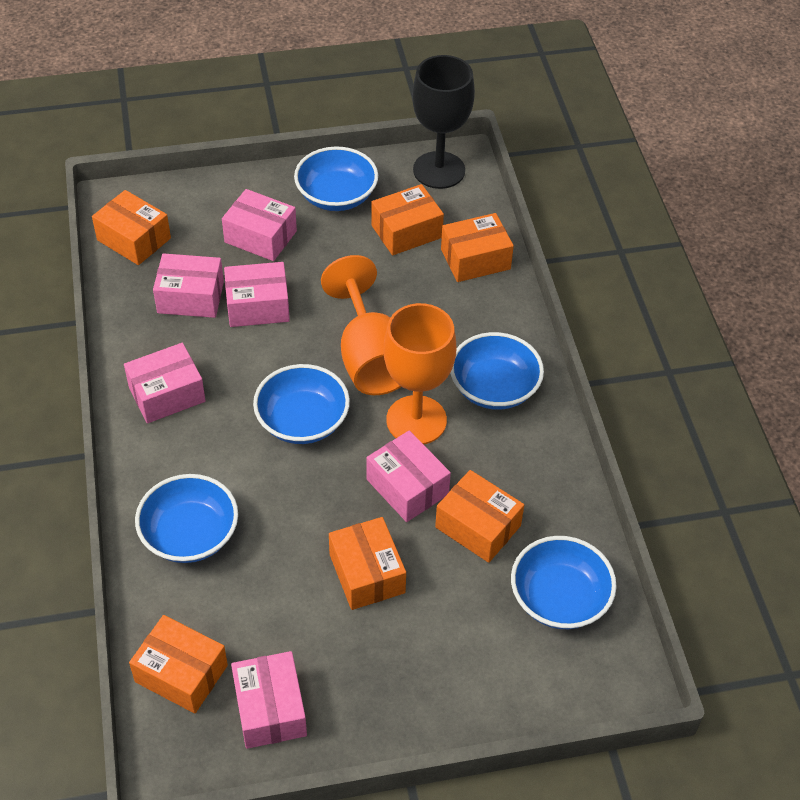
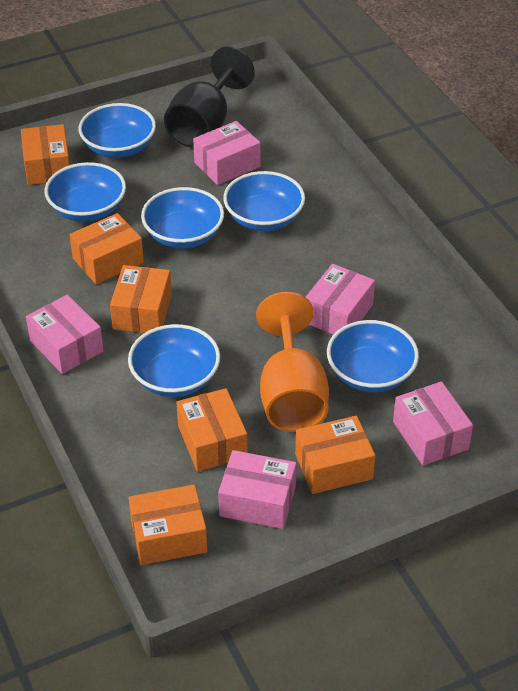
blue bowl: [135,474,238,563] [253,364,350,444] [294,146,378,211] [450,332,544,410] [511,536,617,629] = 5 -> [45,162,126,222] [79,103,156,158] [128,324,220,397] [141,187,224,248] [223,171,305,231] [327,320,419,392] = 6
orange goblet: [321,255,401,395] [383,303,456,444] = 2 -> [256,292,329,432] = 1
pink box: [124,343,206,423] [153,253,224,318] [222,189,297,261] [224,262,290,327] [231,651,307,749] [366,430,451,522] = 6 -> [26,295,103,374] [193,121,260,185] [218,450,297,529] [306,264,375,335] [393,382,473,466] = 5

